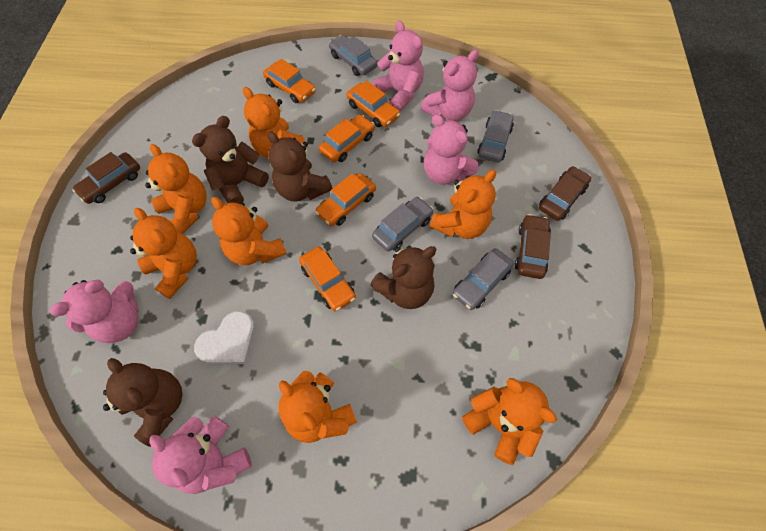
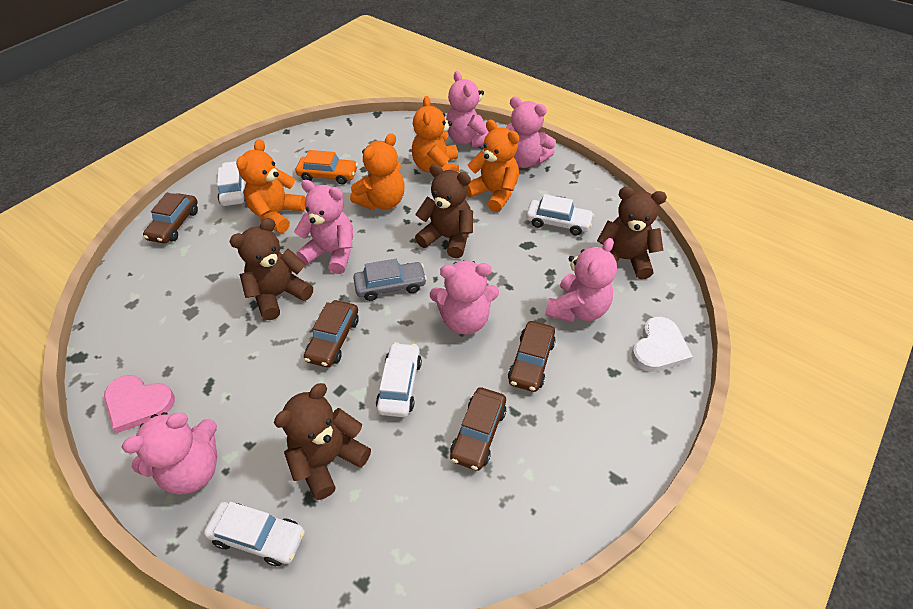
brown car: [72,152,140,204] [515,214,551,279] [539,166,591,221] = 3 -> [143,193,198,243] [304,300,359,367] [450,387,506,471] [508,321,556,392] = 4
grey car: [329,35,377,76] [372,197,434,252] [452,248,514,310] [477,110,514,163] = 4 -> [353,259,427,301] = 1
orange car: [263,59,316,103] [299,246,356,312] [315,173,376,226] [319,115,375,162] [346,81,400,127] = 5 -> [296,150,358,185] = 1
orange teddy bear: [130,208,197,299] [145,144,207,234] [211,197,287,265] [243,87,307,158] [278,371,357,443] [429,170,496,239] [462,378,557,465] = 7 -> [236,139,305,233] [350,133,405,210] [412,96,459,173] [467,120,519,212] = 4
pink heart: none = 0 -> [104,375,175,433] = 1
pink teddy bear: [50,280,139,343] [149,416,252,494] [373,21,424,111] [421,50,479,121] [424,114,478,185] = 5 -> [122,412,217,495] [294,180,353,274] [430,260,499,335] [446,71,489,147] [506,97,556,168] [545,238,617,322] = 6
white car: none = 0 -> [204,502,305,566] [217,161,246,206] [376,342,422,417] [526,194,594,236] = 4

